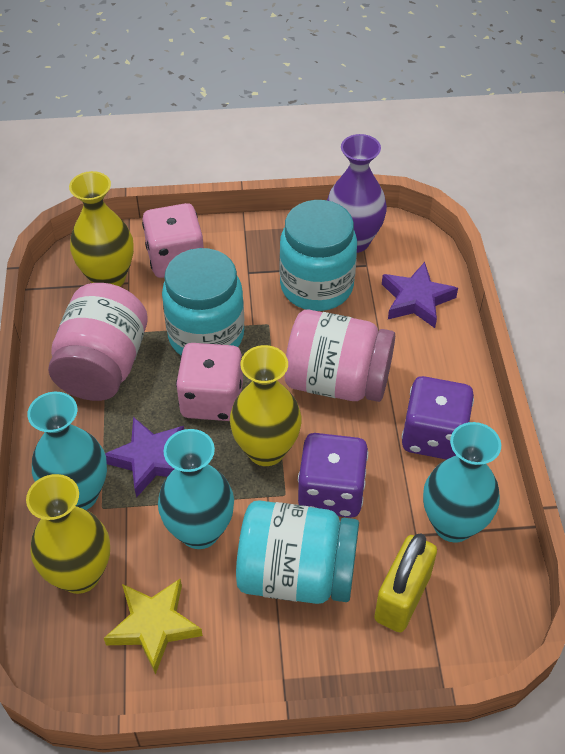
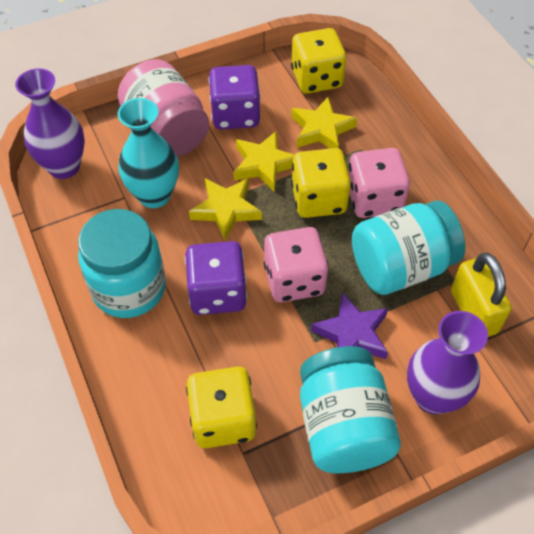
pink jar: [48,283,148,401] [284,309,395,402] = 2 -> [118,59,209,157] = 1
purple star: [105,417,184,498] [382,262,458,328] = 2 -> [311,292,388,359] = 1
purple vase: [327,134,387,253] = 1 -> [15,68,85,179] [407,311,488,414] = 2
turquoise vase: [27,392,107,510] [158,429,234,549] [423,422,501,543] = 3 -> [118,98,179,208] = 1
yellow dice: none = 0 -> [186,366,257,448] [291,28,346,94] [291,148,351,218] = 3
yellow star: [104,578,203,675] = 1 -> [189,178,262,240] [233,131,294,192] [291,97,357,149] = 3
yellow vase: [26,474,110,594] [69,171,134,287] [230,345,302,466] = 3 -> none = 0

